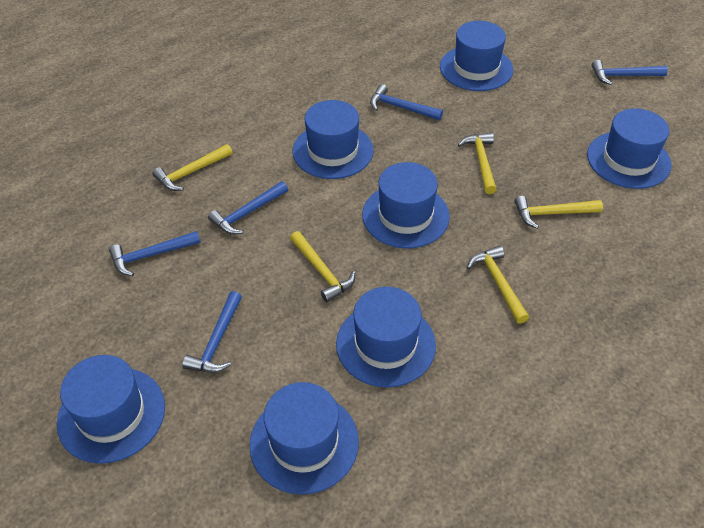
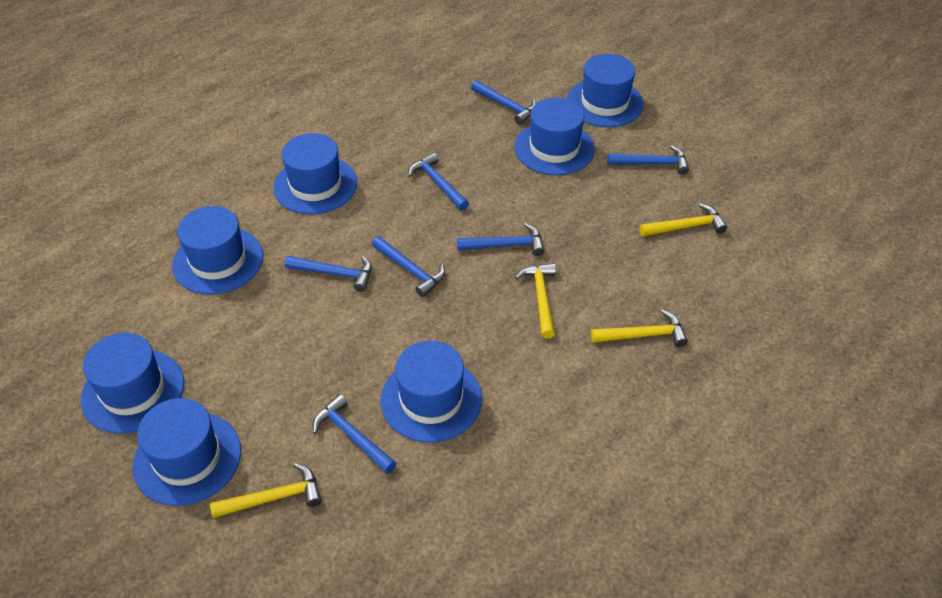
blue hammer: [109,231,201,276] [182,291,242,373] [208,181,288,235] [370,84,443,120] [592,60,668,85] = 5 -> [285,256,372,292] [312,394,396,473] [372,236,445,297] [408,152,469,210] [457,223,544,256] [471,80,536,125] [607,145,689,175] = 7
yellow hammer: [153,144,233,191] [290,231,355,302] [458,133,497,194] [467,246,529,324] [514,196,603,228] = 5 -> [210,463,321,518] [515,263,556,338] [591,310,688,347] [640,203,727,236] = 4

